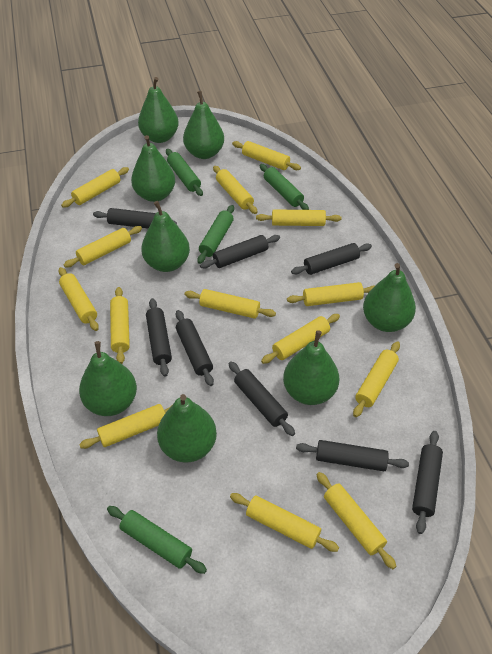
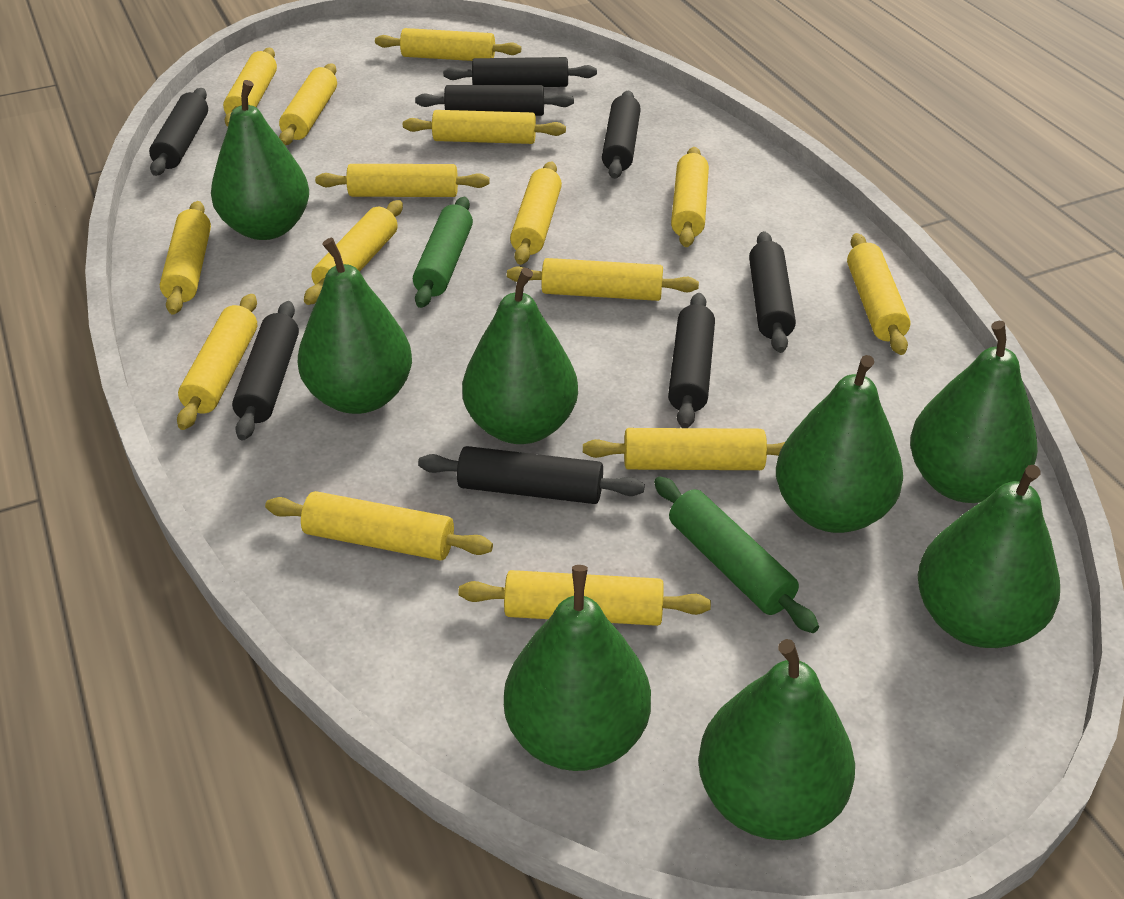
green rolling pin: [107,506,207,574] [166,149,203,196] [197,205,234,264] [260,164,309,210] = 4 -> [413,197,473,308] [654,476,819,633] = 2
yellow rolling pin: [58,267,99,331] [61,167,129,208] [63,226,142,268] [79,404,171,449] [110,287,130,364] [184,289,276,319] [213,166,258,214] [230,493,339,552] [232,141,301,170] [256,209,342,226] [261,314,340,364] [287,282,374,306] [316,472,396,569] [353,341,400,417] = 14 -> [160,201,211,315] [177,294,257,430] [223,48,277,127] [265,491,493,561] [279,64,337,145] [304,200,403,305] [315,164,489,197] [375,28,521,61] [403,110,566,144] [458,570,711,626] [507,258,699,301] [510,161,562,265] [583,428,785,470] [671,147,709,247] [847,233,911,355] = 15

